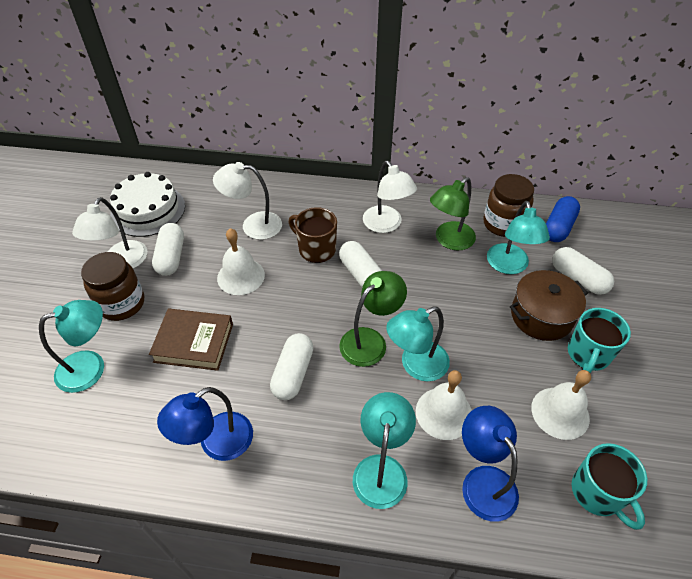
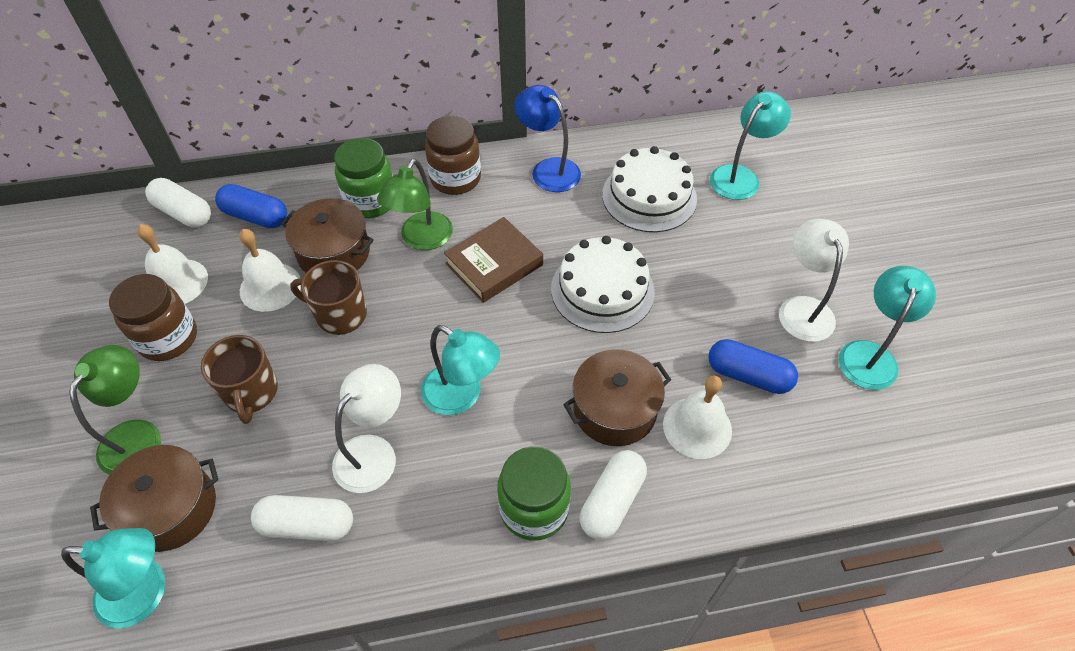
blue capsule: [546,196,580,242] = 1 -> [215,184,287,228] [708,339,798,394] = 2
blue lamp: [157,387,253,461] [462,406,519,522] = 2 -> [515,85,581,192] = 1
brown mug: [288,207,337,263] = 1 -> [201,335,278,424] [290,260,367,335] = 2
brown pot: [510,270,588,341] = 1 -> [90,445,218,552] [281,198,374,273] [563,349,671,446] = 3
green jar: none = 0 -> [334,138,393,218] [497,446,571,541] = 2
turquoise mug: [568,308,631,373] [572,443,647,530] = 2 -> none = 0
white cake: [110,172,185,237] = 1 -> [551,236,655,333] [602,146,697,232] = 2
white capsule: [152,223,184,276] [270,333,313,400] [339,241,382,287] [552,247,614,295] = 4 -> [145,178,211,228] [251,495,353,541] [580,450,647,540] = 3
white lamp: [72,197,147,269] [213,162,282,240] [363,161,417,233] = 3 -> [332,364,401,493] [779,219,849,342] = 2

